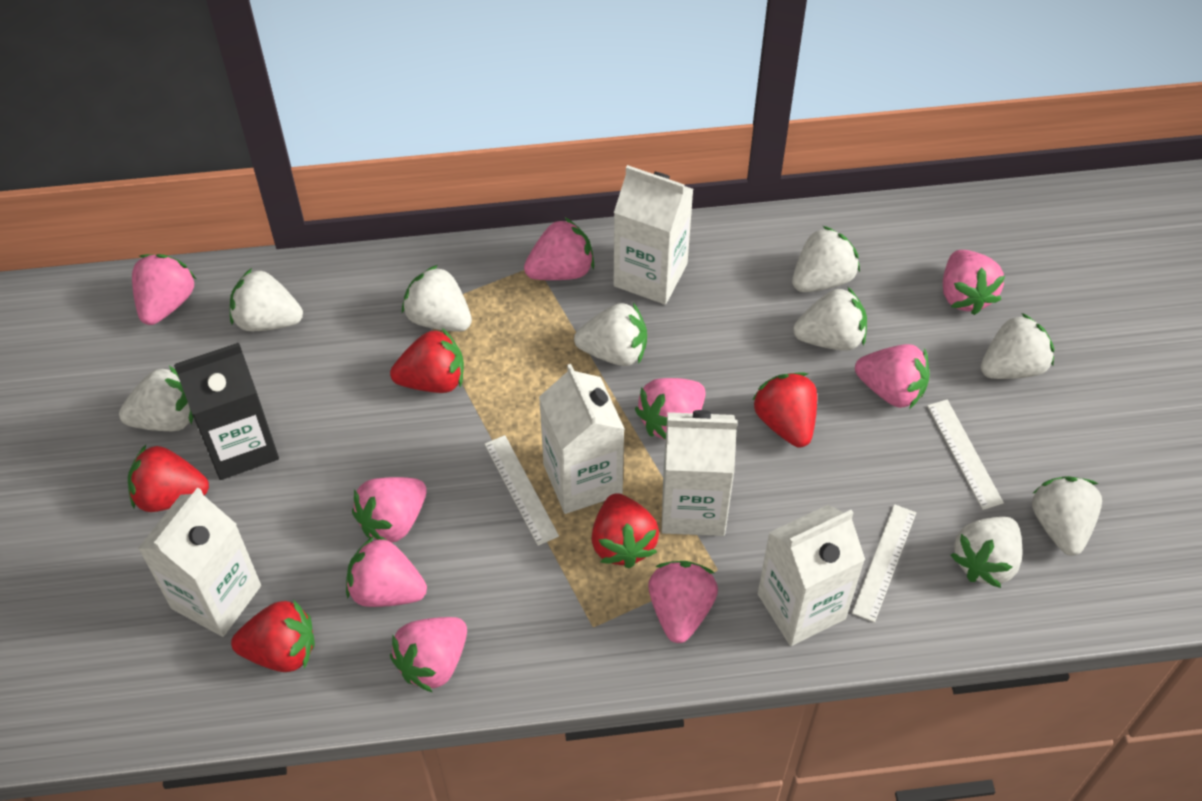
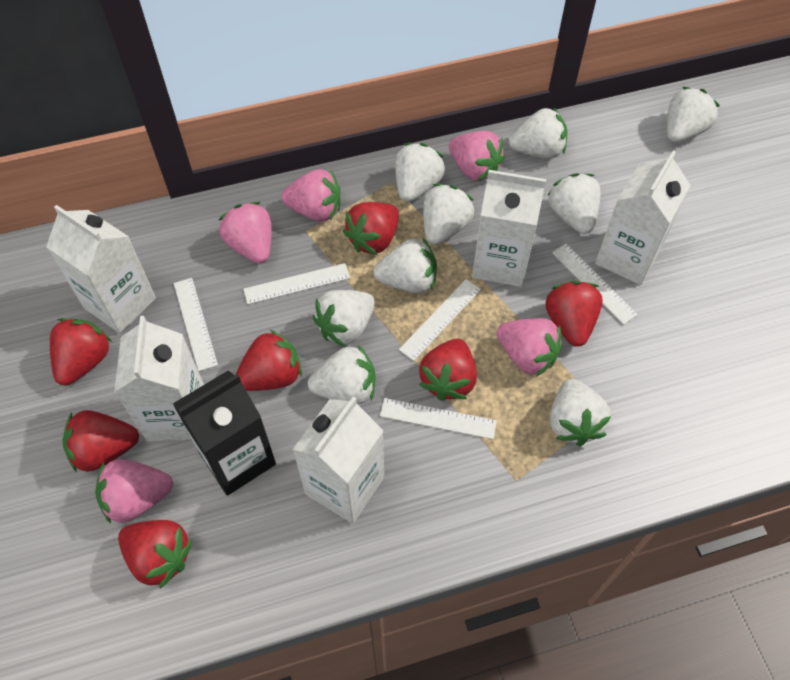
pink strawberry: [132,254,196,325] [346,536,427,607] [352,477,427,542] [390,617,467,693] [524,218,594,280] [635,378,706,440] [648,561,718,643] [855,344,930,409] [943,250,1005,315] = 9 -> [95,459,173,524] [219,202,272,264] [281,169,341,222] [449,131,505,181] [497,318,562,377] = 5
red strawberry: [128,445,209,512] [231,601,315,672] [390,328,464,393] [591,493,659,568] [752,372,817,447] = 5 -> [50,318,112,386] [63,410,139,473] [118,520,193,588] [236,329,302,391] [343,202,399,255] [419,339,477,401] [546,281,603,347] = 7
white ruler: [485,435,559,546] [852,504,916,622] [927,399,1004,510] = 3 -> [174,278,218,371] [243,263,350,304] [380,398,497,439] [399,279,481,361] [552,244,638,325] = 5

